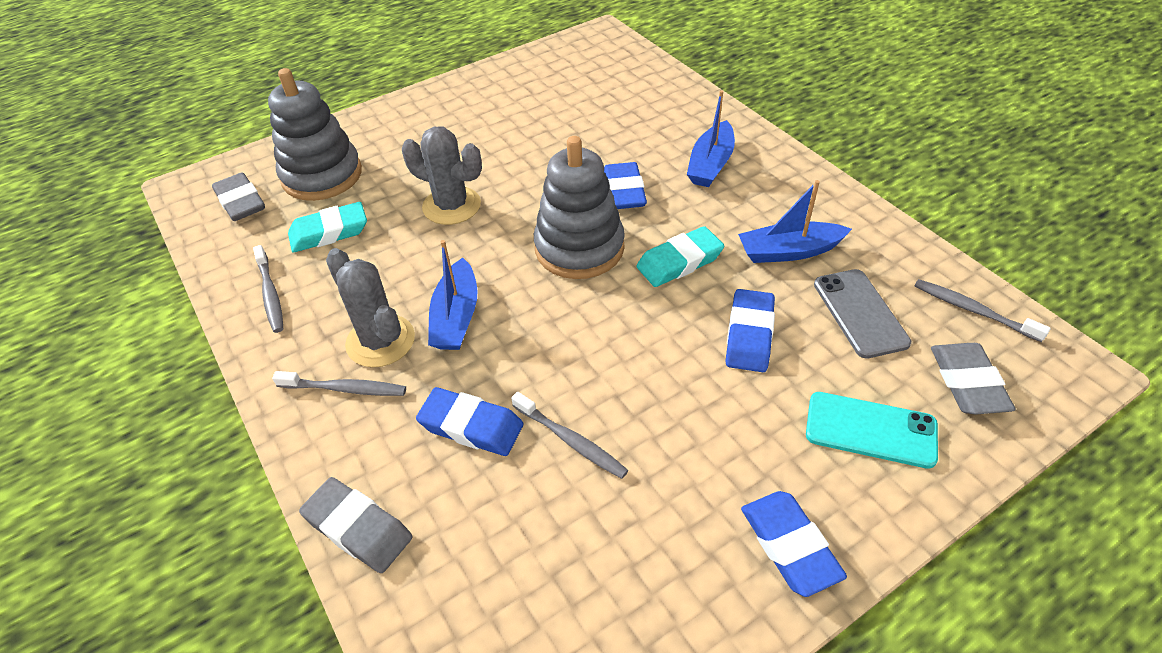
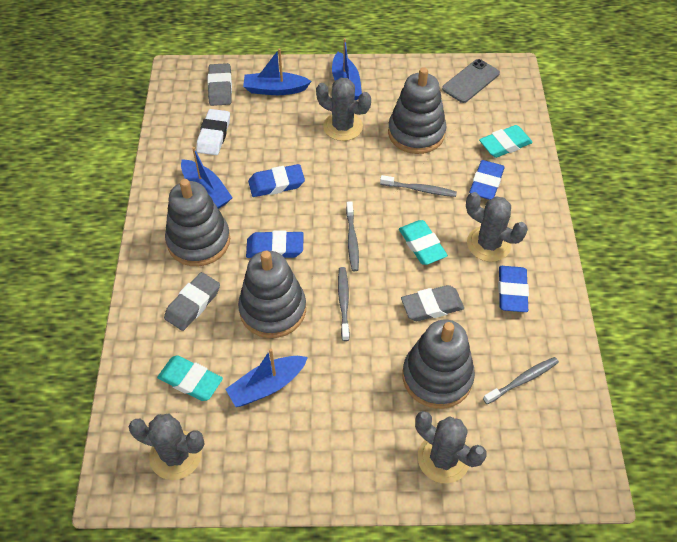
blue boat: [428,240,477,350] [687,90,735,187] [738,180,852,263] = 3 -> [181,147,233,209] [225,349,308,407] [243,48,312,95] [332,38,362,100] = 4
grey cactus: [326,248,415,367] [402,127,482,225] = 2 -> [128,414,204,480] [316,78,371,141] [415,411,487,483] [466,192,528,262] = 4
grey stacking toy: [268,68,362,201] [534,136,625,279] = 2 -> [165,179,230,266] [238,251,306,338] [388,67,446,154] [403,320,475,409] = 4
turquoise eraser: [288,202,367,252] [636,226,724,287] = 2 -> [157,355,223,401] [399,220,448,265] [479,125,533,158] = 3
turquoise phone: [806,392,938,469] = 1 -> none = 0
white eraser: none = 0 -> [196,109,230,155] = 1

